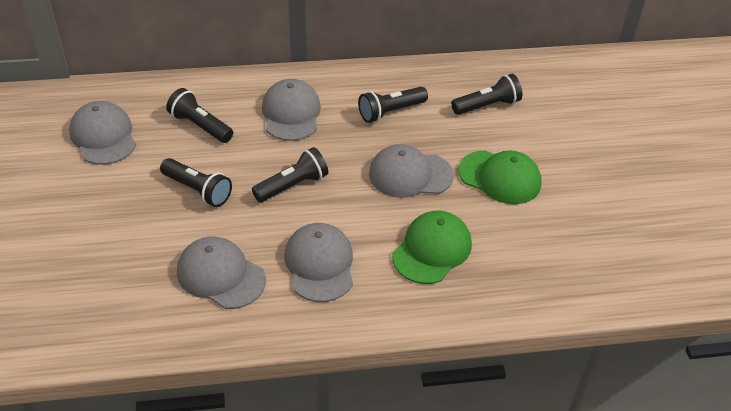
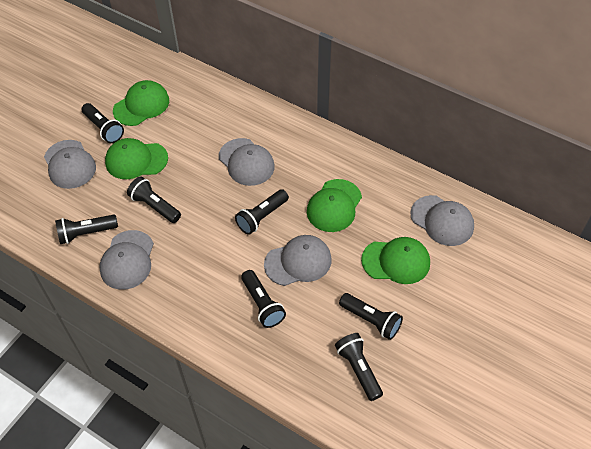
black flashlight: [160,158,232,207] [166,88,233,143] [252,147,328,202] [358,87,428,123] [451,74,522,115] = 5 -> [55,215,118,244] [81,103,124,143] [127,177,181,223] [235,189,289,235] [241,270,286,328] [335,333,383,401] [339,293,403,340] = 7
green cap: [392,211,472,284] [458,150,542,204] = 2 -> [105,138,168,179] [113,80,169,126] [307,179,362,232] [361,237,430,284] = 4

